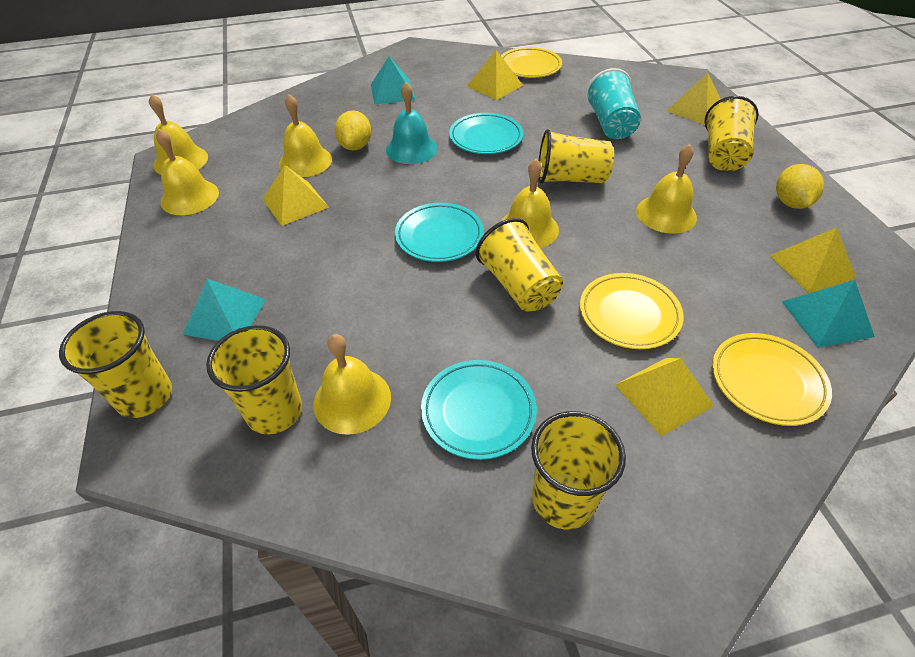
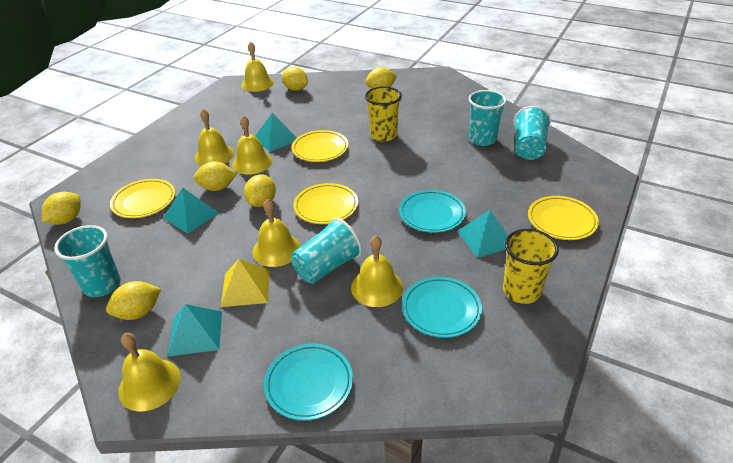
turquoise bell: [386,82,438,164] = 1 -> none = 0
turquoise cup: [585,68,641,139] = 1 -> [54,225,121,297] [291,218,362,284] [469,90,507,146] [514,106,551,160] = 4
turquoise pyramid: [182,279,266,341] [371,56,416,104] [782,280,875,348] = 3 -> [163,188,219,234] [168,304,222,357] [255,113,297,152] [457,210,508,258] = 4
yellow cup: [59,311,172,418] [206,325,302,434] [476,218,563,312] [531,411,626,529] [538,129,614,183] [705,96,759,171] = 6 -> [365,87,402,142] [503,229,559,304] = 2
yellow lemon: [335,110,371,150] [776,164,824,209] = 2 -> [42,192,81,225] [106,281,161,320] [194,161,237,191] [244,174,276,207] [282,67,308,91] [365,67,397,89] = 6
yellow plate: [501,47,562,78] [580,273,684,349] [712,333,832,426] = 3 -> [110,179,175,218] [292,130,348,162] [293,183,358,224] [528,196,599,240] = 4
yellow pyramid: [262,165,329,226] [467,50,523,100] [615,358,714,436] [667,72,721,125] [769,228,856,293] = 5 -> [221,259,270,307] = 1

